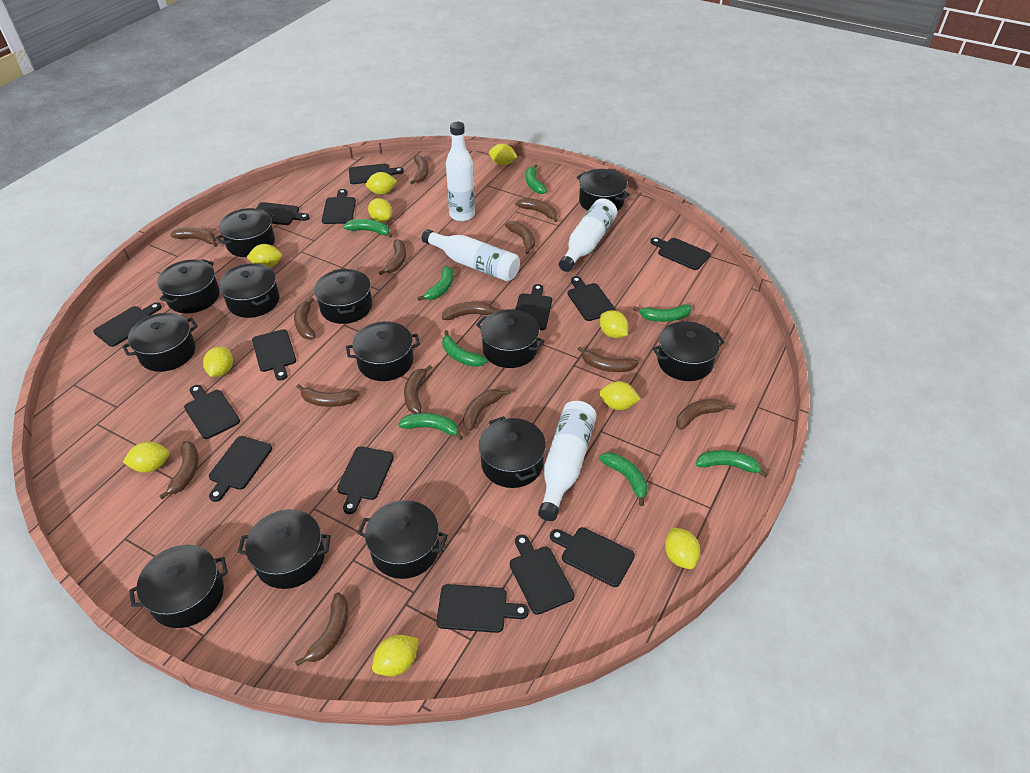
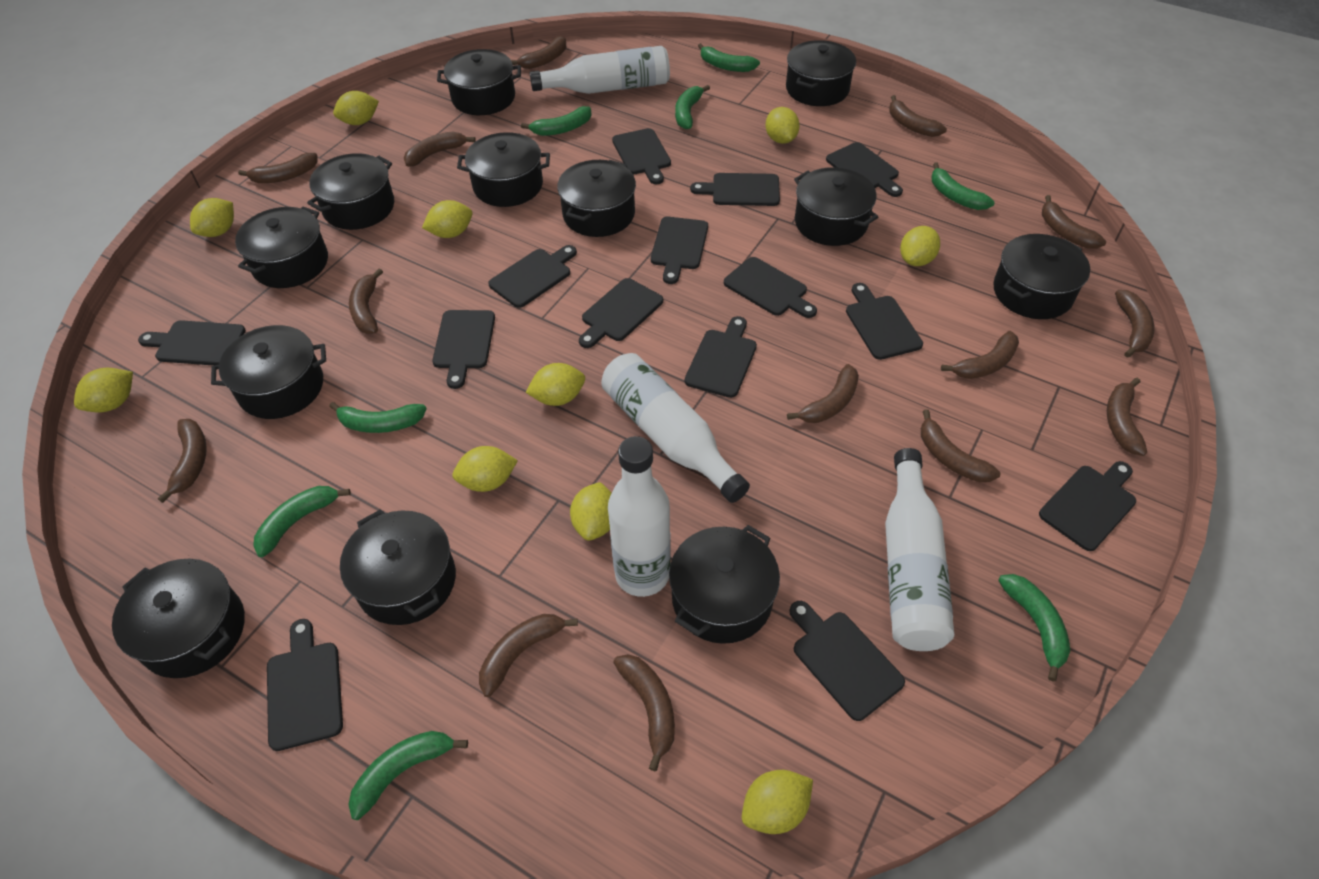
black pot: [122,313,198,372] [129,545,228,628] [157,259,220,314] [216,208,276,257] [219,263,280,318] [238,509,331,589] [314,268,372,324] [346,321,420,381] [358,500,448,579] [476,309,545,368] [479,416,546,488] [577,169,630,211] [653,321,725,381] = 13 -> [112,559,245,678] [211,325,326,419] [235,207,328,288] [307,153,394,230] [340,509,456,625] [437,49,521,115] [457,132,550,207] [557,160,636,237] [669,525,780,644] [786,40,856,106] [794,167,878,246] [993,234,1090,319] = 12

